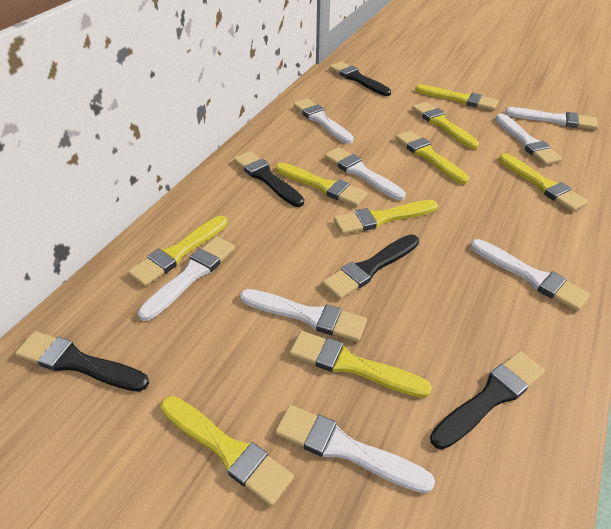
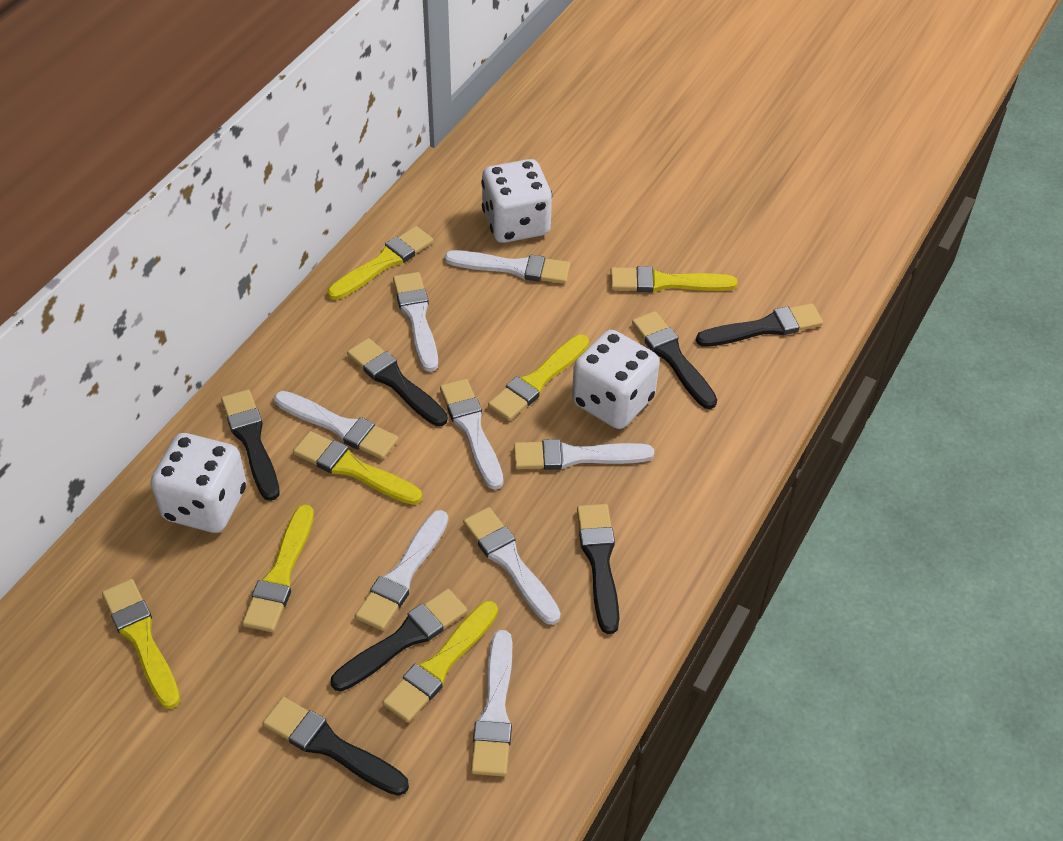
black brush: [15,331,149,392] [234,151,304,207] [322,234,419,299] [329,61,391,96] [430,351,545,450] = 5 -> [221,389,280,501] [263,697,409,796] [331,589,467,691] [347,338,448,426] [577,504,619,634] [632,311,717,409] [696,303,823,347] = 7
white dice: none = 0 -> [150,433,246,533] [481,159,552,243] [572,330,660,429] = 3
yellow brush: [128,216,228,286] [160,396,294,506] [276,162,368,207] [289,331,432,398] [334,200,438,234] [395,130,469,184] [412,102,479,149] [415,84,499,111] [499,153,588,212] = 9 -> [102,579,180,709] [242,504,314,632] [293,431,422,505] [327,226,433,300] [383,601,498,722] [488,335,589,421] [610,266,737,292] = 7

